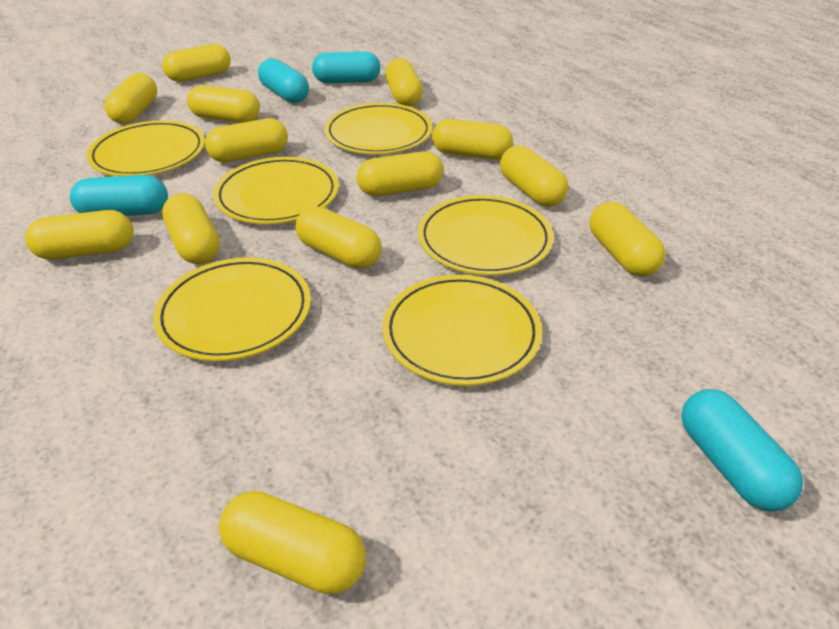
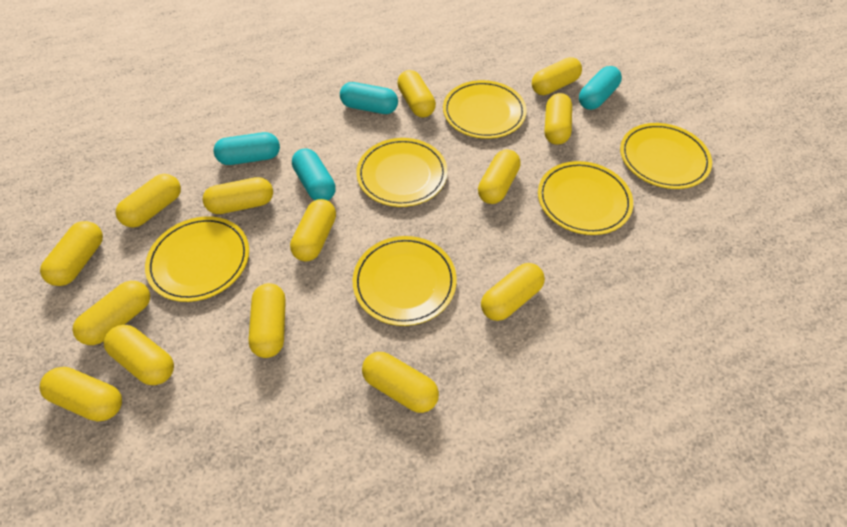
yellow capsule: [25,210,134,260] [104,73,157,124] [162,44,231,82] [162,193,220,264] [187,85,260,123] [205,118,288,162] [219,491,366,594] [296,206,382,269] [356,151,443,196] [385,58,423,106] [432,119,513,160] [500,145,568,207] [590,202,665,276] = 13 -> [39,367,122,422] [40,221,103,286] [72,281,150,345] [103,325,174,385] [115,174,181,228] [202,177,273,214] [248,283,286,358] [290,199,336,262] [362,352,439,413] [397,70,436,118] [478,149,521,204] [481,263,545,321] [532,57,582,95] [545,93,572,145] = 14

